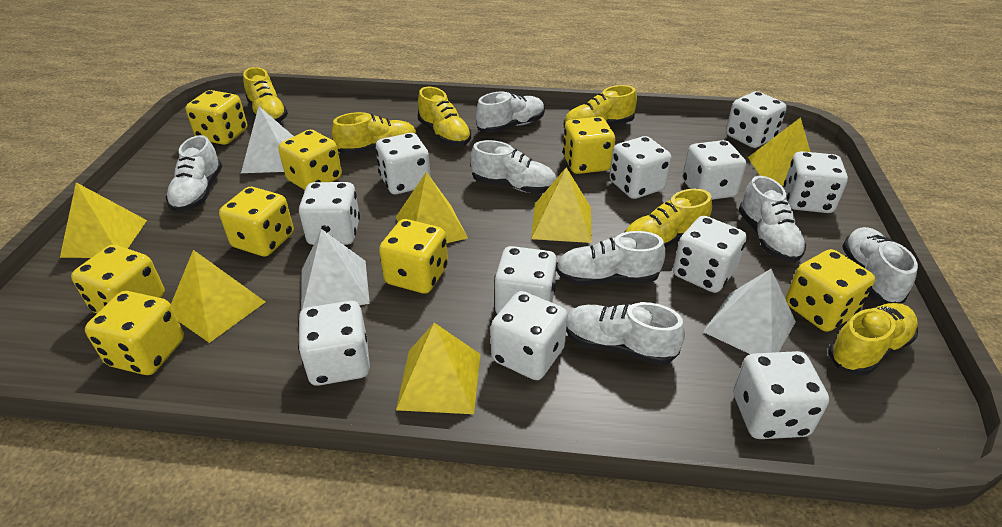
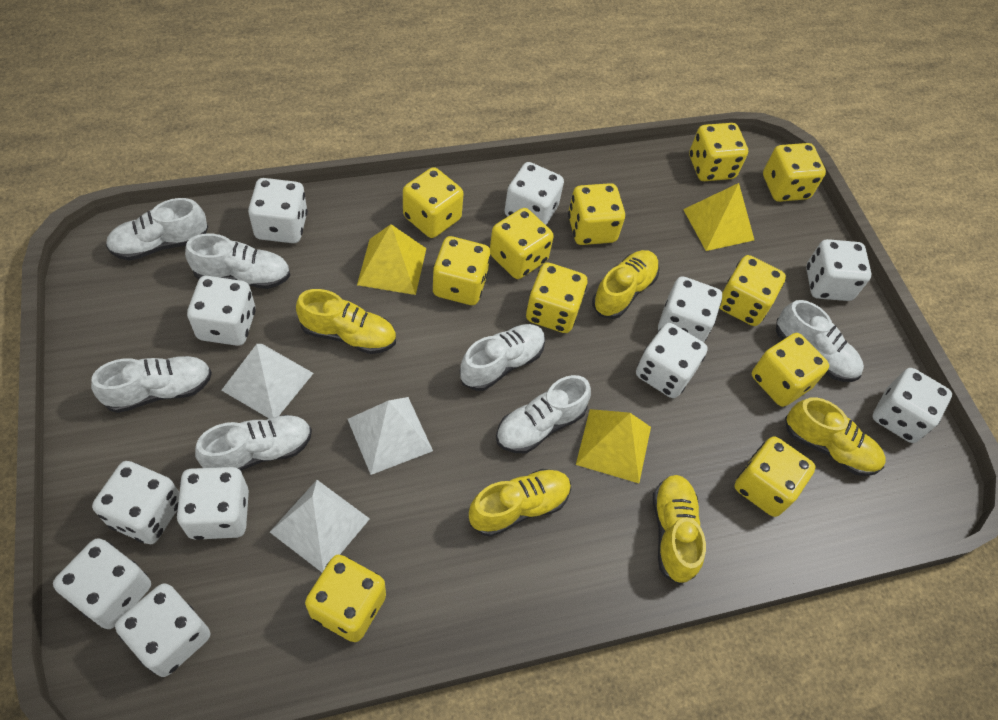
yellow dice: [71,245,165,314] [85,291,184,375] [186,90,247,145] [219,187,294,256] [278,130,342,190] [379,219,448,294] [563,117,615,174] [785,249,875,332] = 8 -> [305,554,386,642] [403,167,464,238] [433,236,490,305] [490,208,554,279] [526,263,587,333] [568,183,625,245] [689,123,748,181] [719,255,786,326] [735,437,816,517] [752,333,829,407] [763,143,826,202] = 11
yellow pyramid: [60,182,147,258] [171,250,265,343] [396,172,468,243] [396,323,481,414] [531,167,591,243] [748,117,810,186] = 6 -> [357,224,427,295] [576,409,651,483] [683,183,754,251] = 3
yellow shoe: [243,67,288,122] [332,112,417,155] [418,87,471,146] [564,85,637,128] [624,189,712,248] [828,303,918,375] = 6 -> [296,289,396,354] [469,469,571,537] [592,250,659,319] [653,475,706,585] [785,397,886,476] = 5

